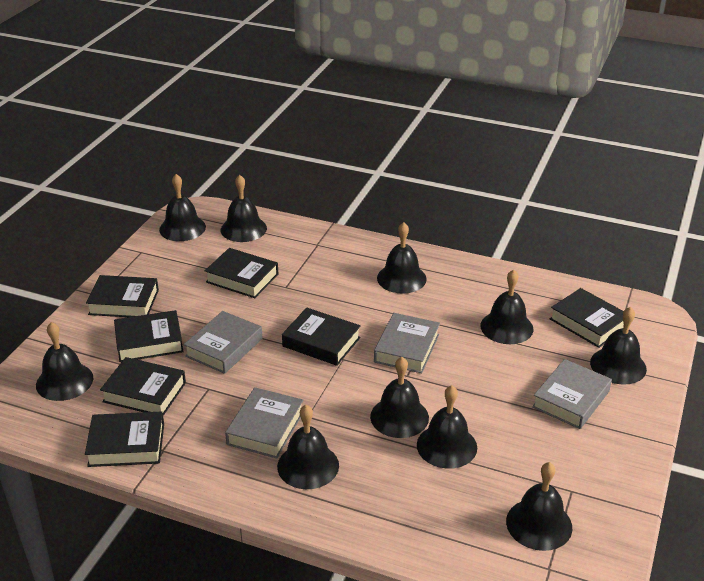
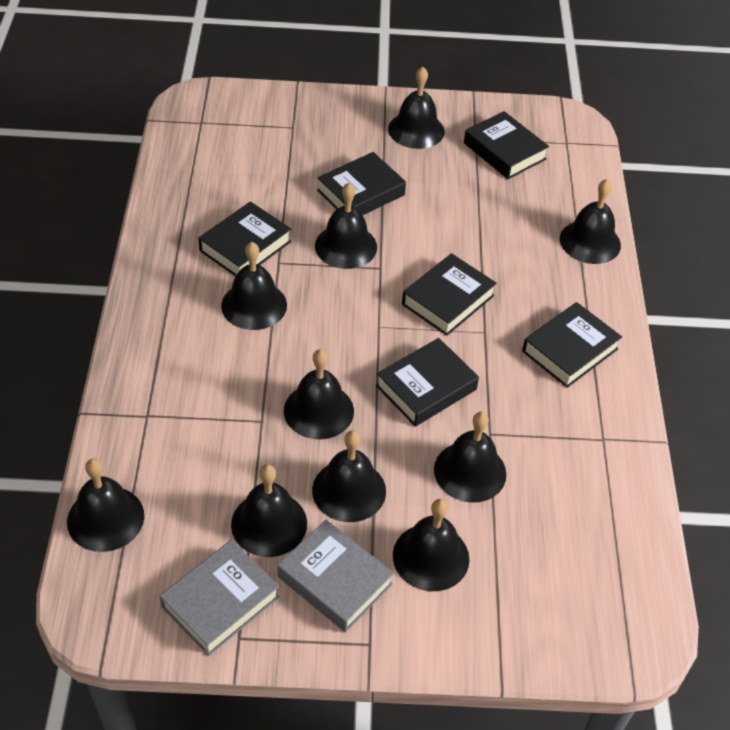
black book: [85,412,164,467] [86,275,159,317] [100,357,186,416] [114,310,184,362] [205,248,278,298] [282,308,361,366] [550,288,624,348] = 7 -> [198,201,291,276] [317,152,406,215] [376,338,479,427] [402,253,497,336] [464,111,549,179] [522,302,622,388] = 6
grey book: [184,311,262,374] [225,387,303,459] [374,313,440,373] [532,359,612,429] = 4 -> [160,540,279,656] [277,520,394,632] = 2

